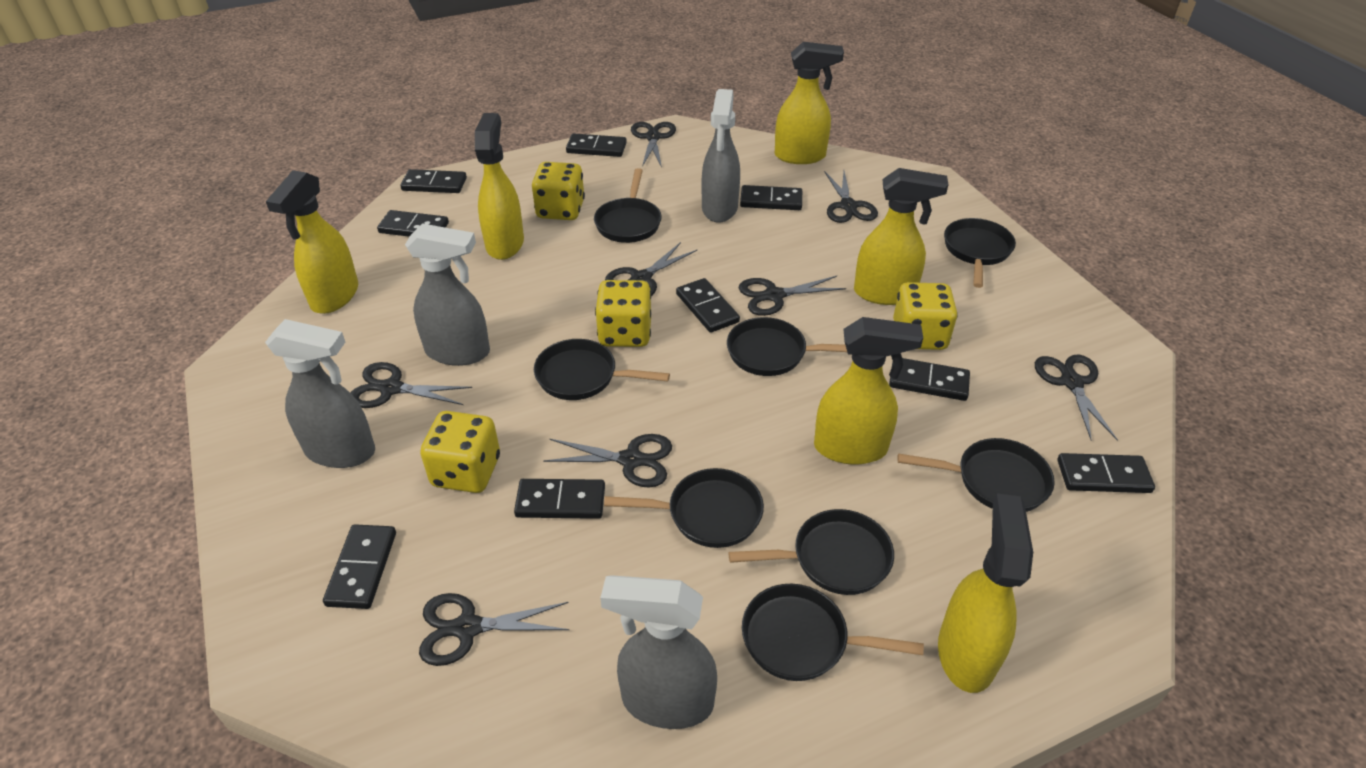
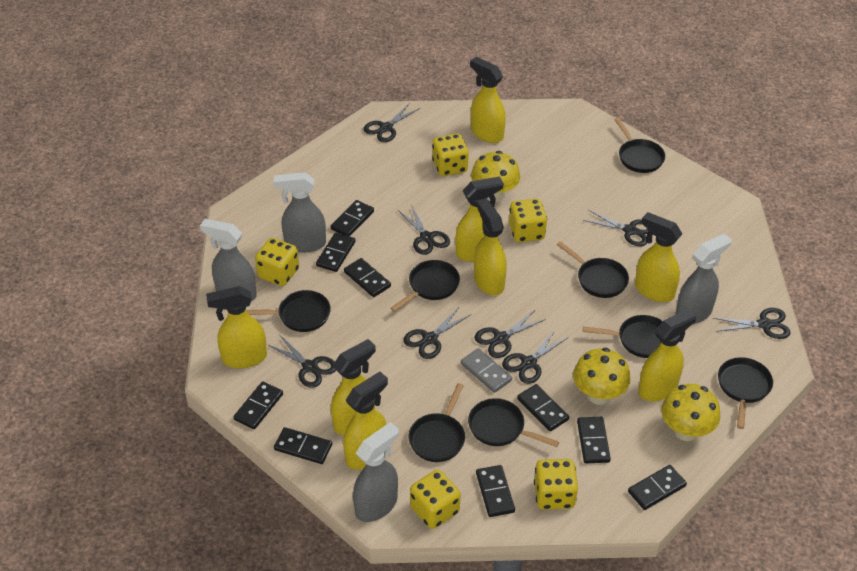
grey domino: none = 0 -> [461,348,512,393] = 1
yellow dice: [420,411,500,493] [532,162,585,220] [595,280,652,347] [893,282,958,350] = 4 -> [255,238,299,286] [410,469,461,529] [432,134,469,176] [509,199,547,242] [534,459,578,510] = 5
yellow mushroom: none = 0 -> [471,151,520,202] [573,348,631,405] [661,384,720,441] = 3
yellow spray bottle: [266,170,358,314] [475,113,524,260] [775,42,844,164] [814,317,923,464] [854,168,949,305] [938,494,1033,693] = 6 -> [206,286,267,368] [331,339,376,435] [343,371,388,470] [455,177,504,262] [470,57,506,143] [474,199,507,296] [635,212,682,302] [638,308,696,401] = 8

